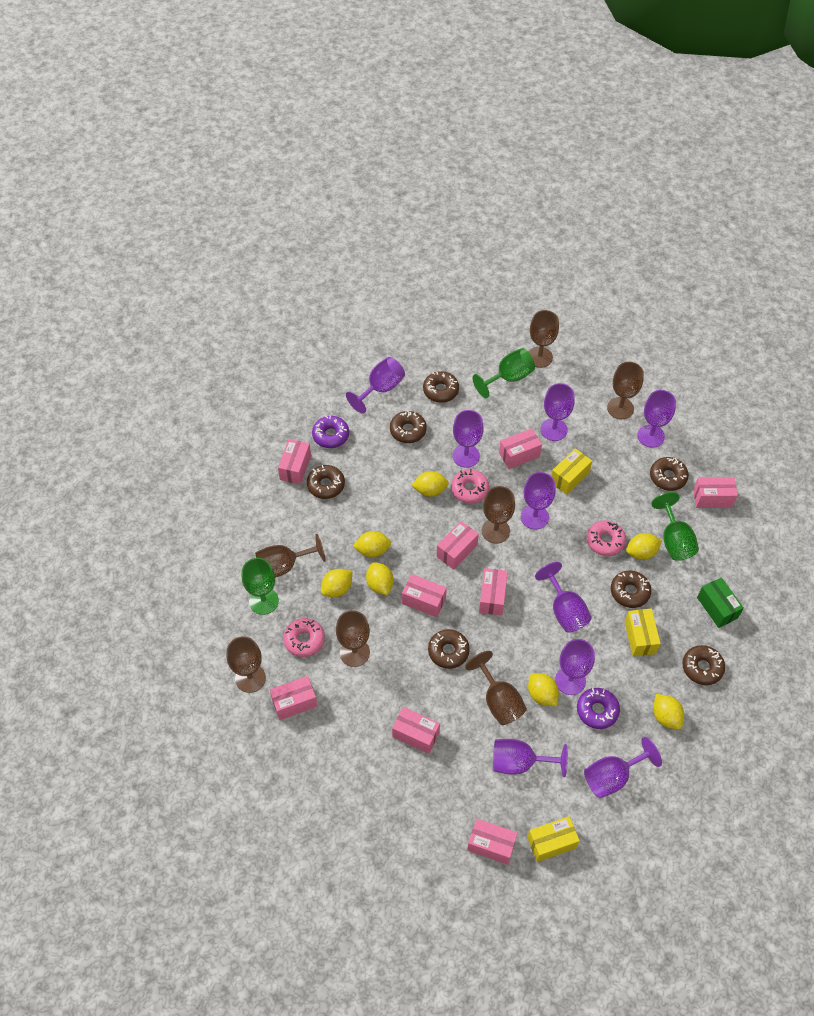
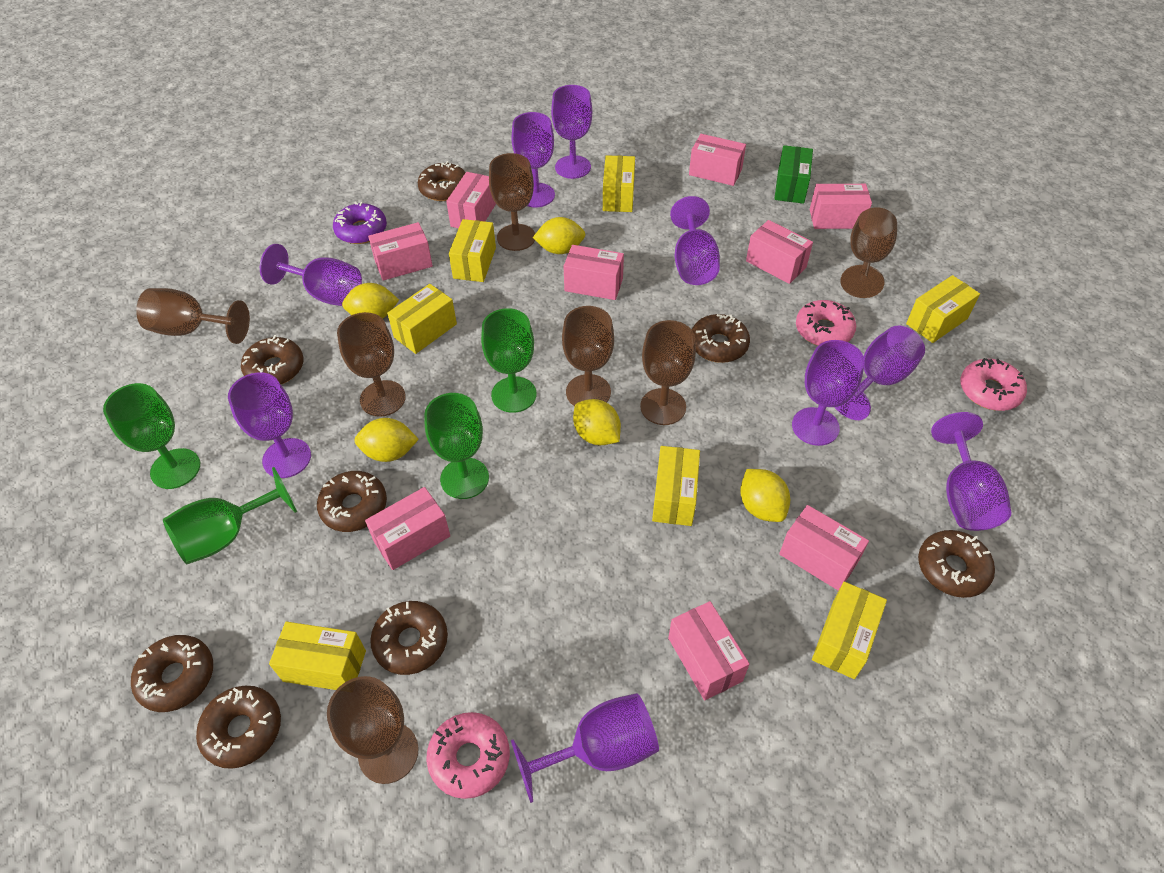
brown donut: [307,465,345,499] [390,410,427,443] [423,371,459,403] [428,629,470,669] [611,571,651,608] [650,457,689,491] [683,645,725,685] = 7 -> [131,635,213,712] [196,686,281,769] [241,335,304,384] [317,471,387,532] [370,601,448,675] [418,161,466,201] [692,314,750,363] [918,530,995,598] = 8
green goblet: [242,558,279,615] [473,348,535,398] [651,492,699,561] = 3 -> [103,383,200,489] [163,467,297,564] [424,393,489,499] [481,308,537,413] = 4
purple donut: [312,416,349,448] [577,688,620,729] = 2 -> [333,202,387,244] = 1
yellow box: [527,816,580,862] [551,448,592,495] [625,608,661,657] = 3 -> [269,622,366,690] [387,284,457,354] [449,219,496,282] [603,155,635,212] [652,446,700,526] [812,582,887,679] [906,275,980,343] = 7
yellow lemon: [321,569,352,597] [353,531,391,558] [366,562,394,595] [412,471,449,497] [528,673,559,706] [626,533,662,560] [653,694,684,729] = 7 -> [342,283,399,319] [354,418,419,462] [533,217,585,254] [573,399,621,445] [740,469,790,522] = 5

